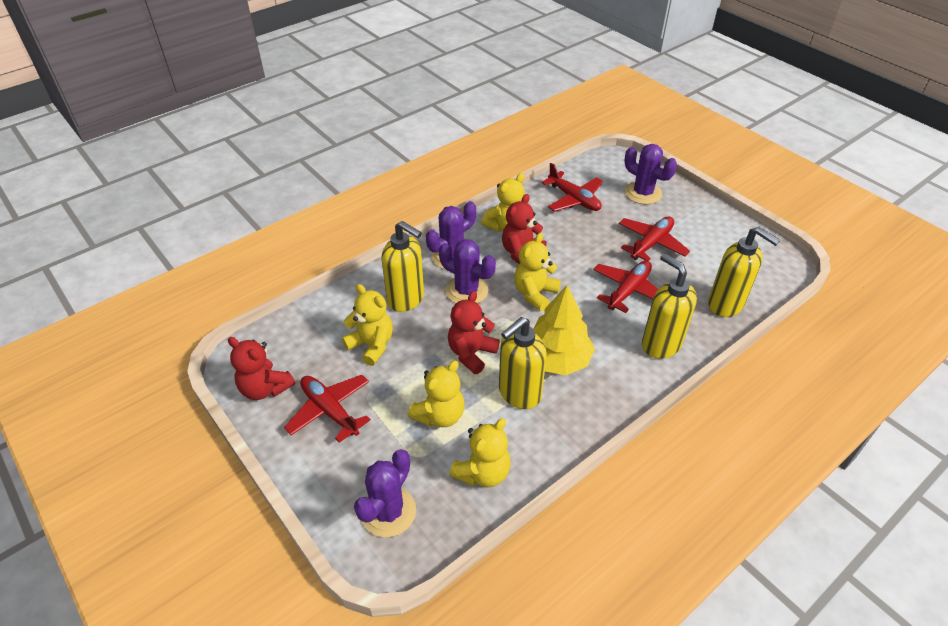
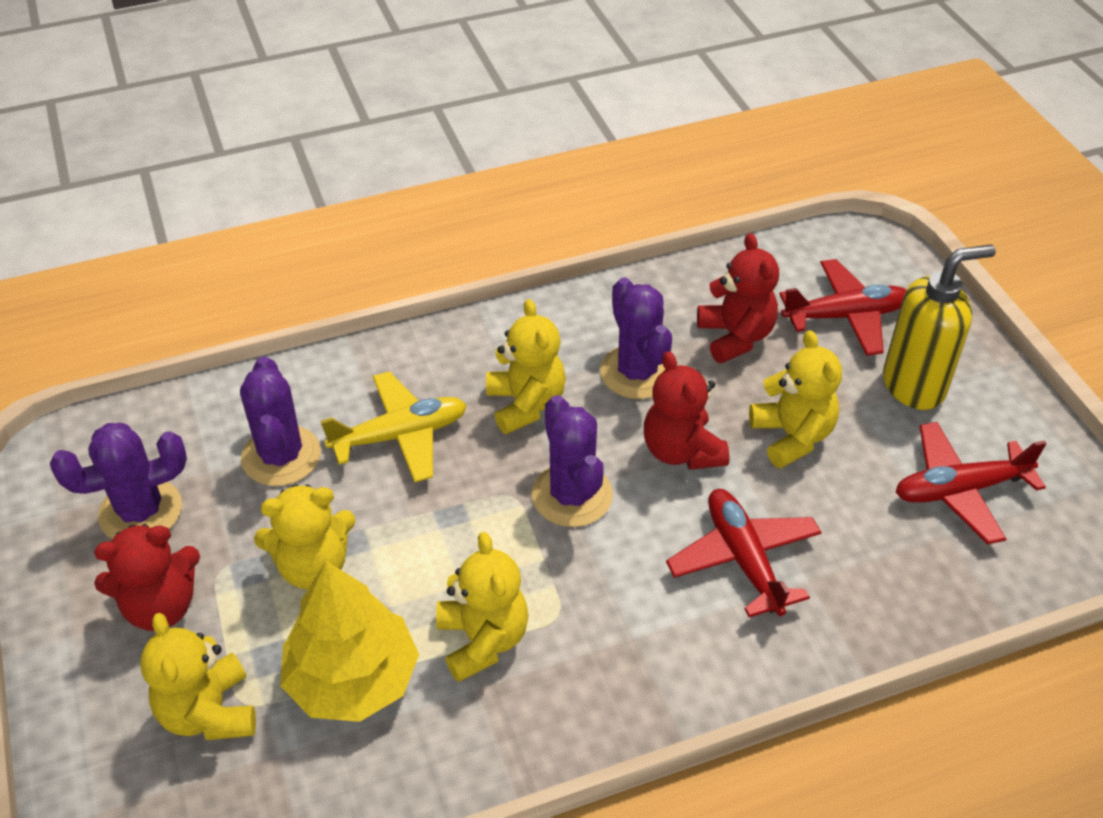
red plane: [284,375,371,443] [541,163,603,212] [593,261,658,313] [619,217,690,261] = 4 -> [666,489,822,617] [779,259,906,356] [896,422,1047,545] = 3
yellow plane: none = 0 -> [320,371,467,482] = 1
yellow soap dispenser: [382,221,424,312] [499,317,547,409] [642,253,697,359] [708,227,780,317] = 4 -> [883,244,996,410] = 1

